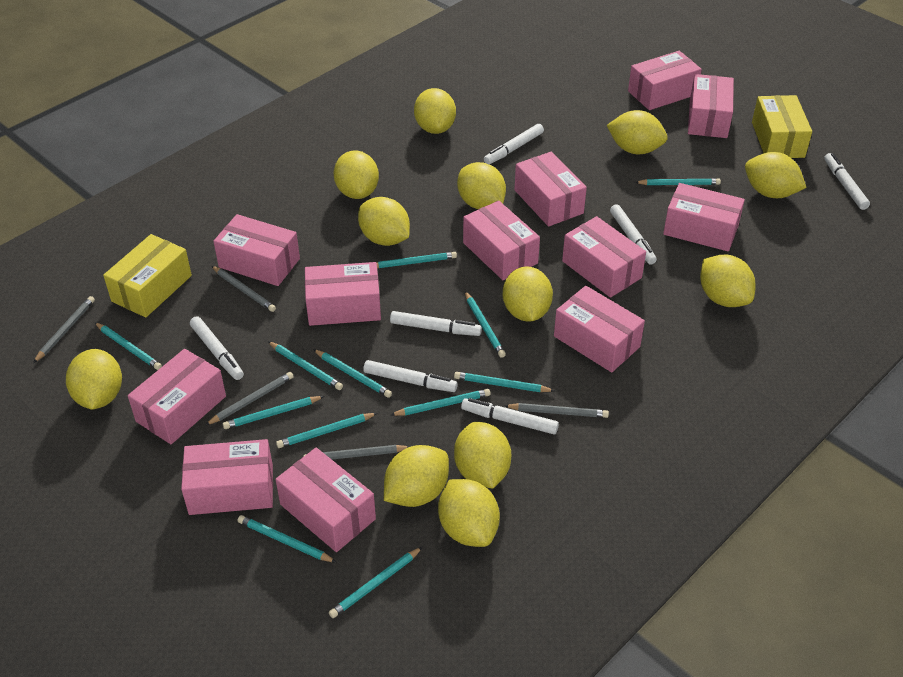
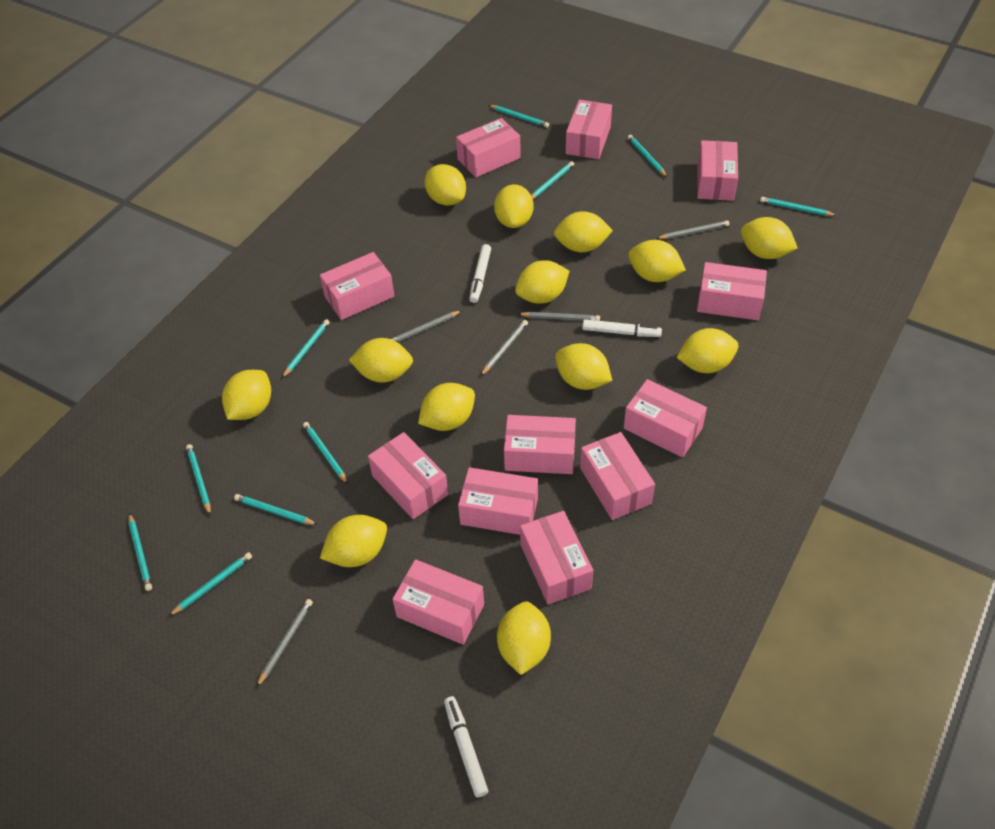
turquoise pencil: [94,322,162,370] [223,396,324,429] [237,515,337,563] [268,341,343,390] [276,413,377,448] [313,349,392,398] [329,547,423,618] [376,252,457,268] [391,389,491,416] [454,372,555,392] [465,291,506,358] [635,178,721,185] = 12 -> [129,513,152,591] [169,552,252,616] [186,444,211,515] [234,494,318,525] [282,319,330,378] [303,422,348,484] [489,105,549,128] [531,161,574,199] [628,135,667,177] [760,197,837,216] = 10
white marker: [190,316,244,380] [363,360,458,392] [390,311,482,336] [461,398,559,434] [484,124,544,164] [610,204,657,265] [824,153,870,210] = 7 -> [444,696,488,797] [469,244,491,303] [582,319,662,337] = 3
yellow box: [103,234,192,318] [752,95,812,158] = 2 -> none = 0
yellow lemon: [66,349,122,410] [334,151,379,199] [358,197,410,246] [384,445,449,507] [414,88,456,134] [438,479,500,547] [454,422,511,488] [457,162,506,209] [503,266,553,322] [607,110,667,154] [700,255,756,307] [745,152,807,198] = 12 -> [222,370,271,420] [320,515,387,567] [349,338,413,383] [418,383,475,431] [425,164,466,206] [494,184,534,228] [497,602,551,675] [515,260,569,304] [554,211,613,252] [555,343,612,390] [628,240,686,282] [676,328,739,373] [741,217,798,259] = 13

